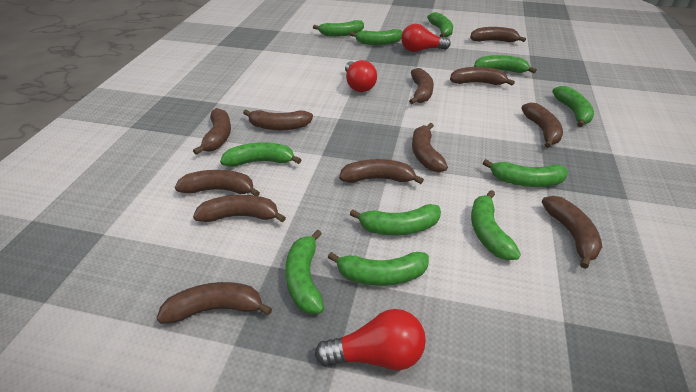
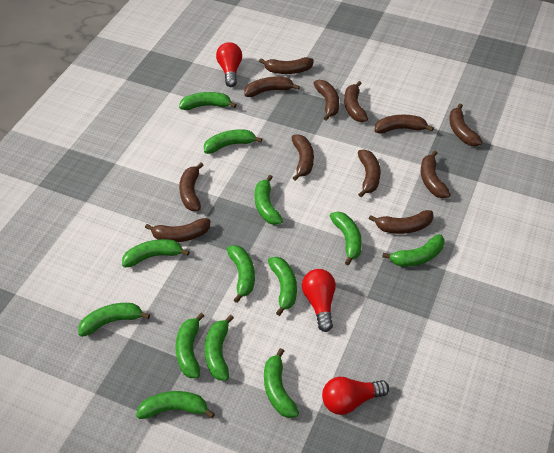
green banana: [220,142,302,167] [285,229,324,314] [313,20,364,37] [327,252,429,286] [350,29,403,45] [350,204,441,235] [427,12,453,37] [471,190,521,260] [474,55,537,73] [483,159,568,187] [552,86,594,127] = 11 -> [78,303,150,337] [122,239,189,267] [136,391,215,419] [175,313,204,378] [179,92,236,110] [204,129,262,154] [205,315,234,381] [227,245,255,303] [255,175,283,225] [264,348,299,418] [268,257,297,316] [330,212,362,265] [382,234,445,267] = 13

